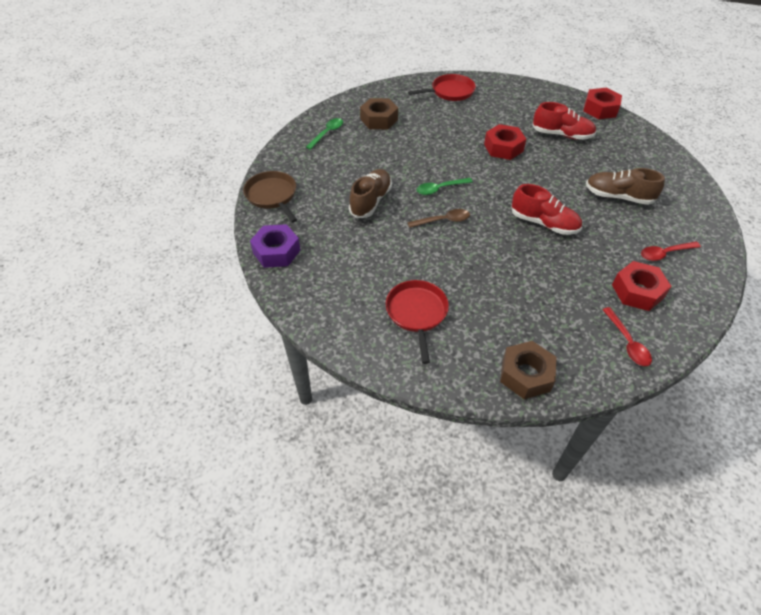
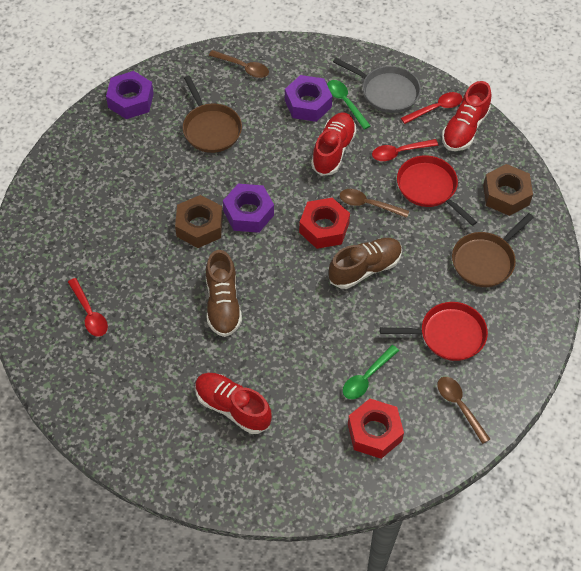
brown pan: [243,171,297,223] = 1 -> [183,76,242,153] [452,213,534,287] = 2
brown spoon: [407,209,470,228] = 1 -> [209,50,269,78] [340,189,409,218] [437,377,490,444] = 3
grey pan: none = 0 -> [333,58,421,113] = 1
purple nut: [250,224,301,268] = 1 -> [106,71,154,119] [223,184,274,233] [285,75,333,122] = 3
red nut: [484,124,526,160] [583,88,622,119] [612,261,672,311] = 3 -> [299,198,350,249] [348,399,404,459] = 2
red shoe: [511,184,582,235] [532,102,596,140] = 2 -> [195,373,272,434] [311,112,357,176] [442,81,491,151] = 3
red spoon: [602,307,652,366] [641,241,701,261] = 2 -> [68,278,108,337] [372,139,438,161] [401,92,463,124] = 3

